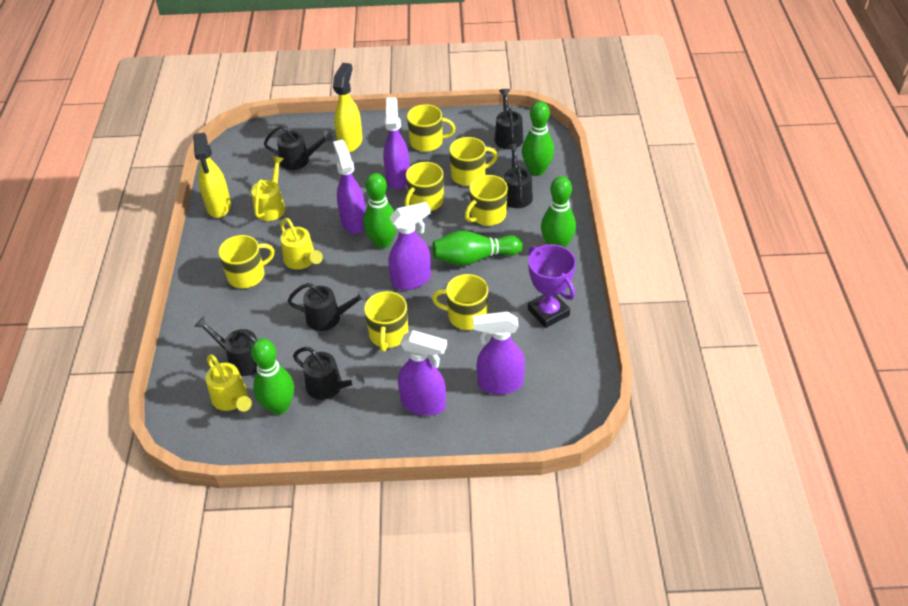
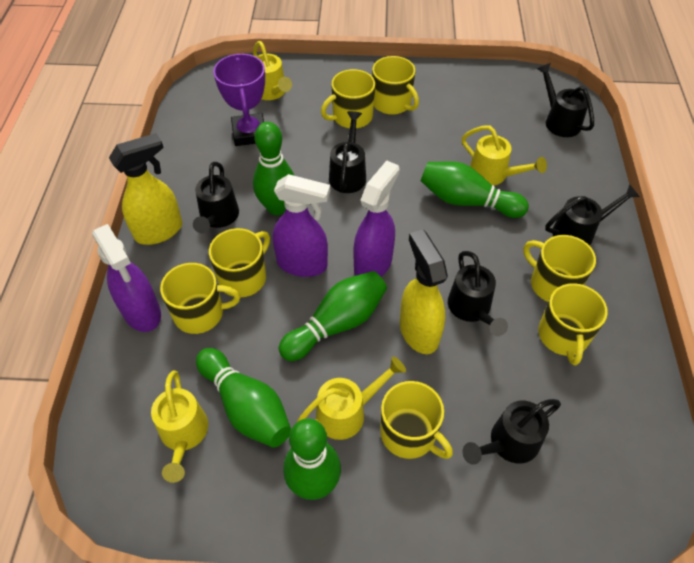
purple spray bottle: [333,140,366,234] [383,97,410,190] [388,202,431,290] [398,330,447,416] [473,312,525,394] = 5 -> [92,224,161,332] [273,174,330,277] [353,160,400,277] = 3
yellow watering can: [205,355,252,412] [251,156,285,221] [280,218,323,270] = 3 -> [151,370,208,483] [253,41,292,100] [297,357,406,440] [462,125,547,185] = 4

